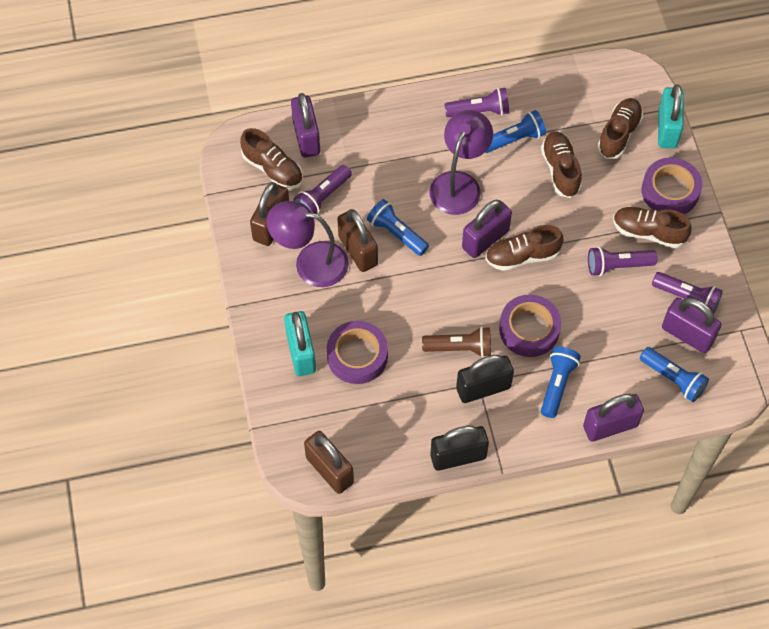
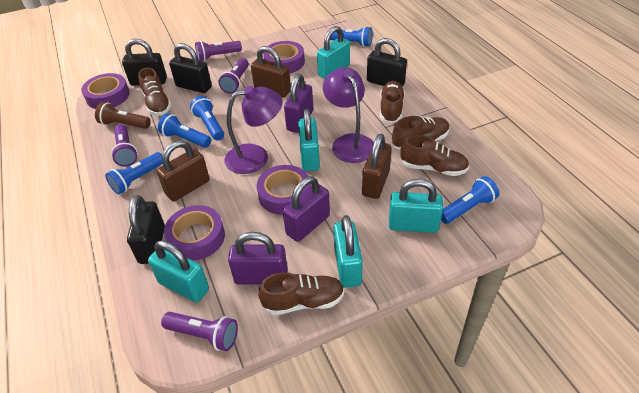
black padlock: [430,426,489,471] [456,355,514,403] = 2 -> [122,39,167,86] [127,195,165,264] [169,43,212,93] [367,38,407,87] = 4
blue flashlight: [367,199,429,256] [485,110,546,153] [541,347,581,418] [640,347,709,402] = 4 -> [105,152,163,194] [158,113,211,148] [190,96,224,140] [330,26,373,47] [441,176,499,224] = 5
purple padlock: [291,93,320,157] [462,200,512,258] [583,394,644,442] [662,297,722,353] = 4 -> [228,232,288,284] [282,176,330,242] [284,74,313,133] = 3
purple tape: [327,321,388,384] [499,294,561,357] [642,158,702,214] = 3 -> [81,73,130,109] [164,205,225,261] [257,165,311,215] [263,41,305,73] = 4
turquoise padlock: [284,311,316,376] [658,84,684,149] = 2 -> [148,240,209,302] [298,109,320,171] [317,26,350,79] [334,215,363,288] [389,179,443,233] = 5

